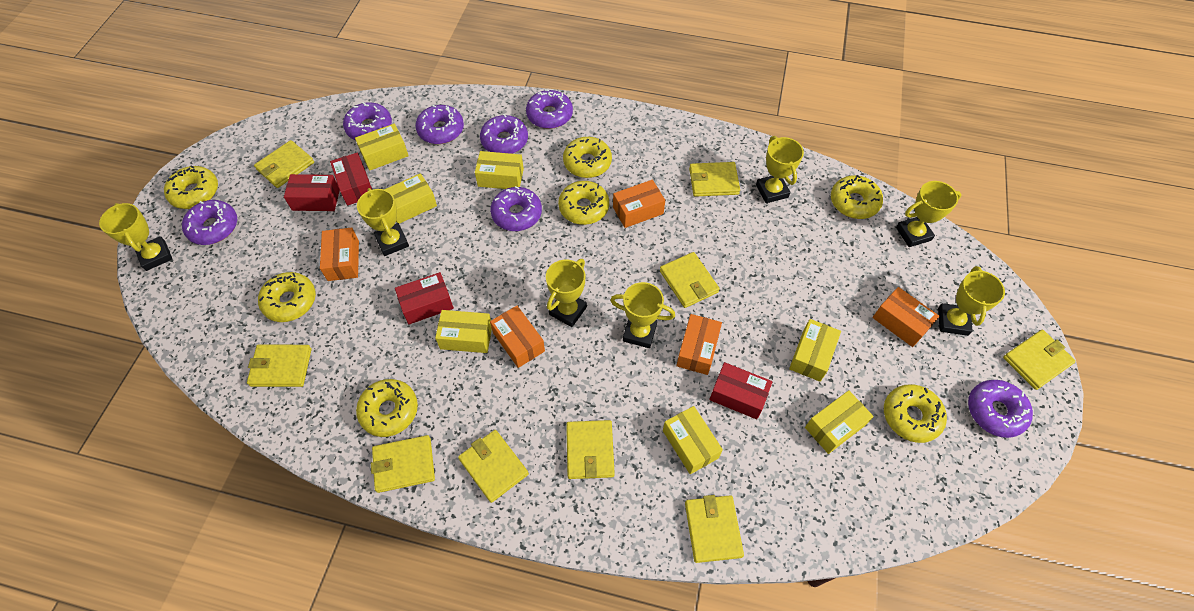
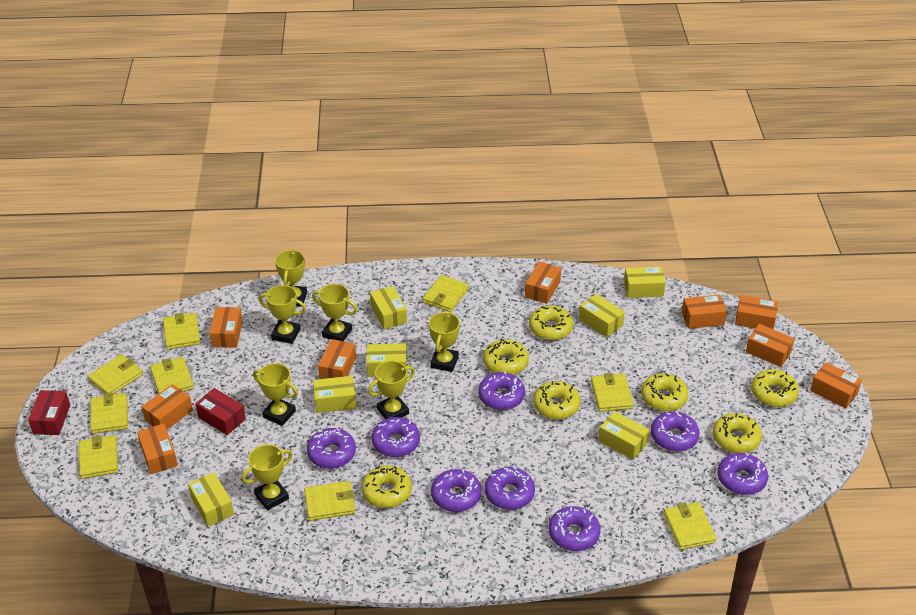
orange box: [320,228,359,281] [490,306,545,368] [613,180,665,228] [676,314,722,375] [873,287,940,347] = 5 -> [137,423,178,474] [142,384,193,429] [209,307,243,348] [318,339,356,379] [525,261,561,304] [682,295,727,329] [735,295,778,329] [746,324,795,367] [810,362,862,408] = 9
purple donut: [182,200,237,245] [343,102,392,140] [415,105,464,144] [480,114,528,154] [490,186,542,231] [526,89,573,129] [968,380,1033,438] = 7 -> [307,428,356,469] [371,417,420,457] [431,469,481,512] [478,371,525,410] [485,467,535,510] [549,506,600,551] [651,411,700,452] [717,452,768,495] = 8
red box: [284,174,340,211] [330,153,372,206] [395,272,454,324] [709,362,772,419] = 4 -> [28,390,70,435] [195,388,246,435] = 2

